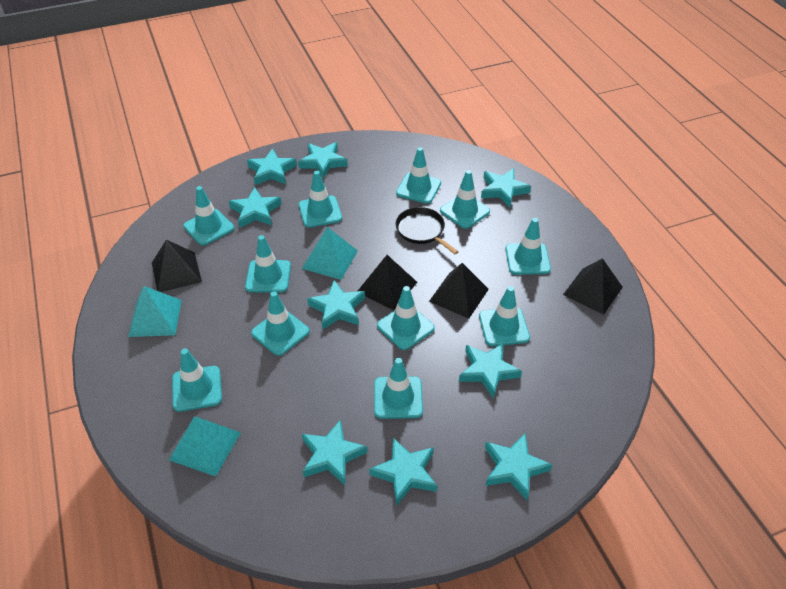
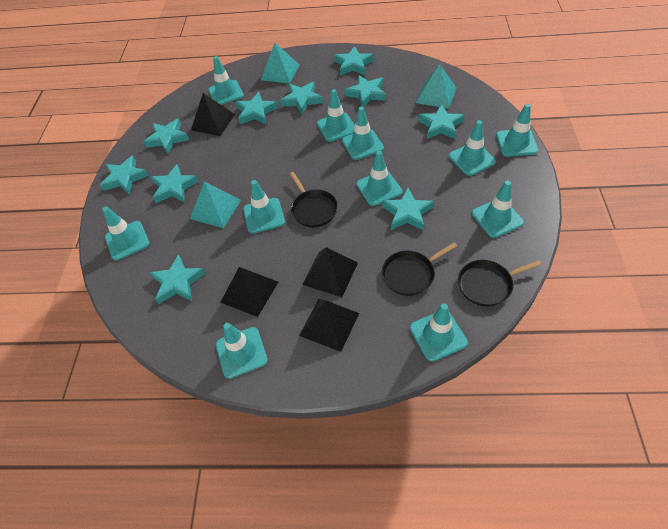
black pan: [395,207,459,254] = 1 -> [290,172,338,227] [382,243,457,296] [458,260,542,307] = 3
turquoise star: [229,187,282,228] [247,148,297,185] [298,142,348,179] [302,419,368,485] [307,280,365,330] [369,438,437,506] [459,343,522,399] [481,168,531,207] [485,433,552,500] = 9 -> [100,156,149,194] [143,118,189,154] [150,254,206,304] [151,164,199,203] [236,92,278,125] [280,82,323,114] [334,46,374,75] [345,75,386,107] [382,188,434,231] [418,104,465,139] = 10

